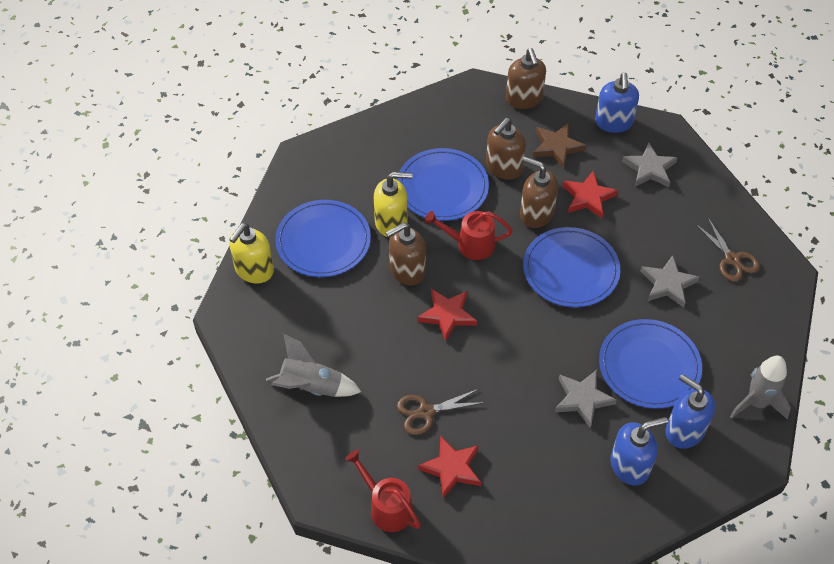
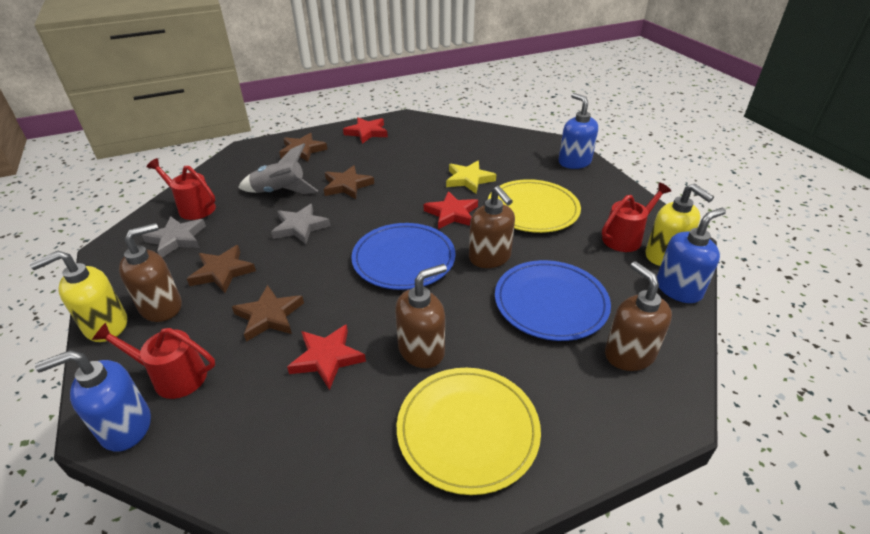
blue plate: [275,200,371,277] [397,148,489,221] [523,227,620,307] [599,319,702,409] = 4 -> [351,223,456,290] [495,260,611,341] = 2
brown scissors: [397,389,485,435] [695,218,760,282] = 2 -> none = 0
brown star: [533,123,586,169] = 1 -> [187,245,256,293] [232,285,304,342] [279,133,327,162] [324,165,374,199] = 4
grey rocket: [266,334,361,397] [730,356,791,419] = 2 -> [238,143,318,194] = 1
grey star: [555,370,617,428] [622,142,678,187] [640,255,700,308] = 3 -> [142,216,206,257] [271,204,330,244] = 2
red watering can: [345,450,421,532] [425,211,513,260] = 2 -> [92,323,215,399] [147,158,216,220] [602,182,671,252] = 3
yellow plate: none = 0 -> [397,368,541,495] [488,179,581,233] = 2
yellow star: none = 0 -> [446,161,496,194] = 1

